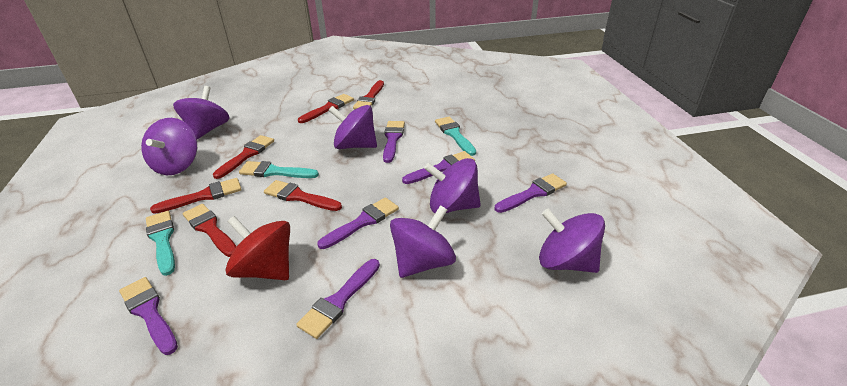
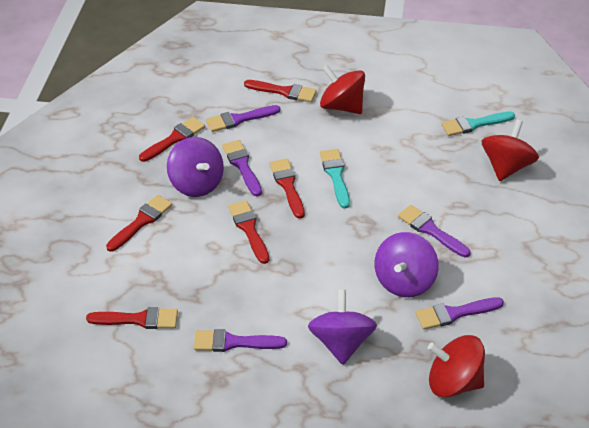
purple brush: [119,277,178,355] [296,259,380,339] [317,197,399,249] [383,121,405,163] [402,151,475,184] [495,173,567,213] = 6 -> [194,329,287,352] [206,105,281,132] [222,140,262,196] [398,205,471,258] [416,297,504,330] = 5
purple spinning top: [141,118,197,175] [173,86,230,139] [328,105,377,149] [390,205,456,278] [424,158,481,213] [539,208,605,273] = 6 -> [167,137,224,197] [308,290,377,365] [374,232,439,297] = 3
red spinning top: [226,216,290,280] = 1 -> [320,65,365,114] [428,335,485,398] [482,120,539,181] = 3
turquoise brush: [146,211,175,276] [239,161,319,178] [435,117,476,156] = 3 -> [320,149,350,209] [441,111,515,136] = 2

